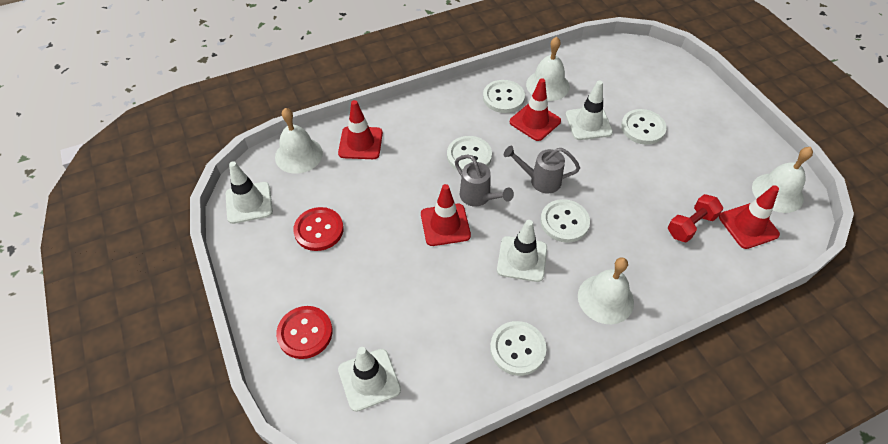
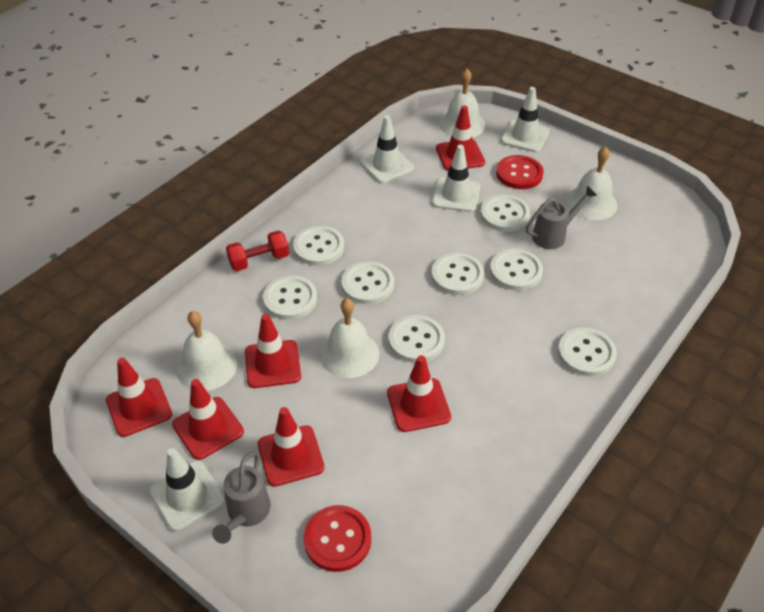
red traffic cone: [338,100,383,159] [421,184,471,246] [510,78,561,141] [719,185,780,249] = 4 -> [106,358,172,437] [172,379,244,460] [245,314,301,388] [258,407,324,487] [387,355,451,432] [436,105,485,171] = 6
white button: [447,136,492,171] [483,80,525,113] [490,321,546,376] [540,199,590,243] [621,109,667,145] = 5 -> [263,276,317,320] [293,226,344,266] [341,261,394,304] [389,315,445,363] [431,253,484,295] [480,194,530,232] [490,249,543,291] [558,328,617,376] = 8

